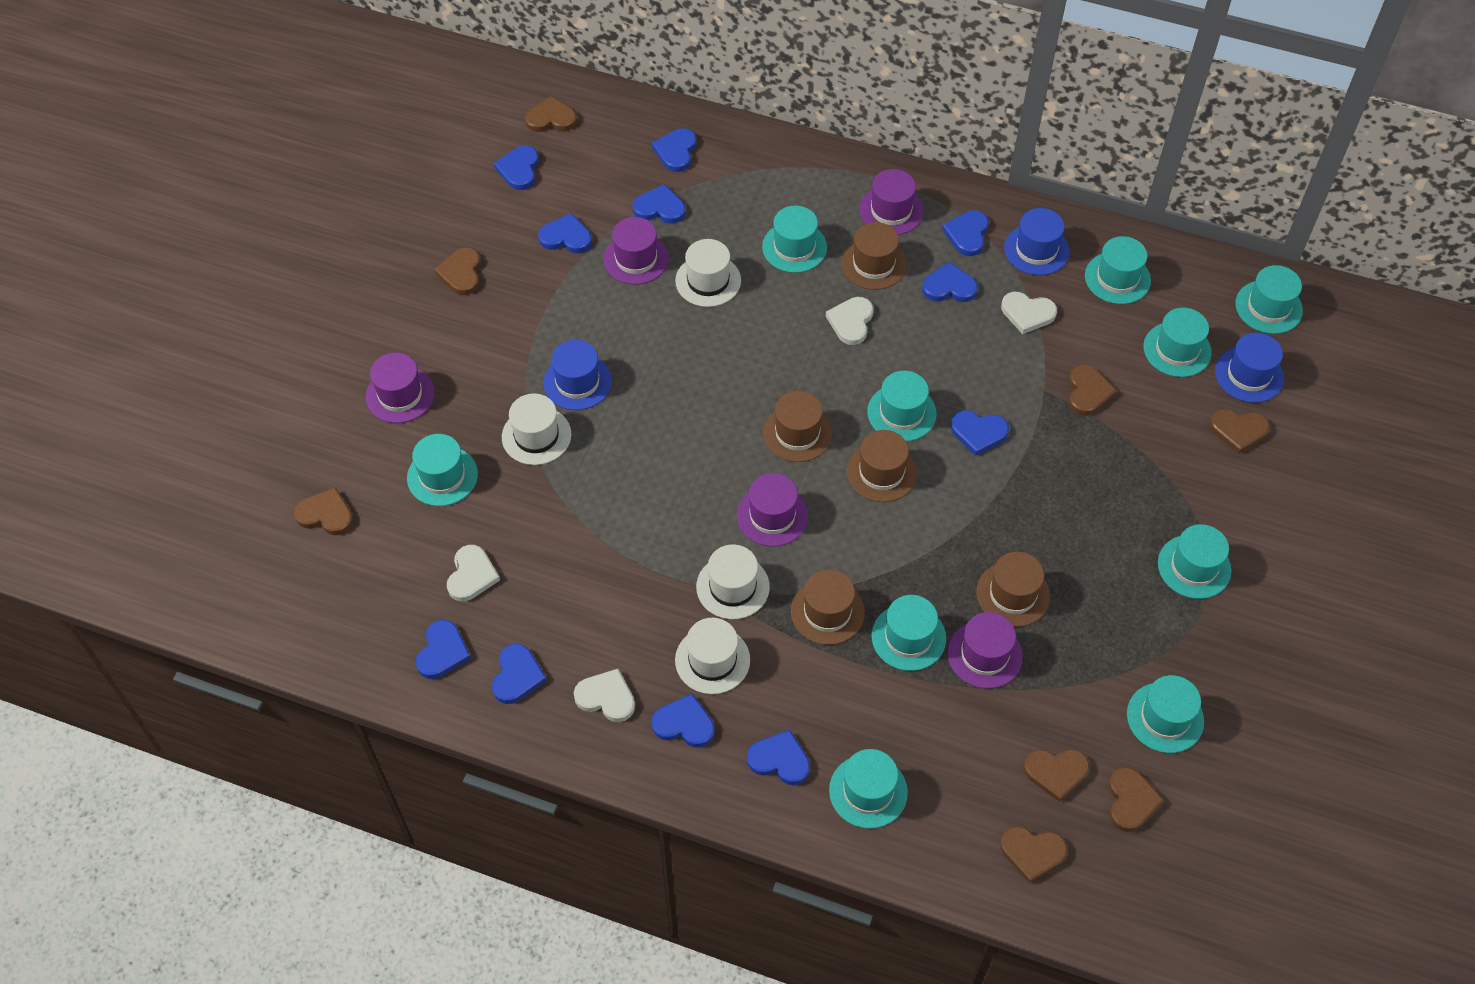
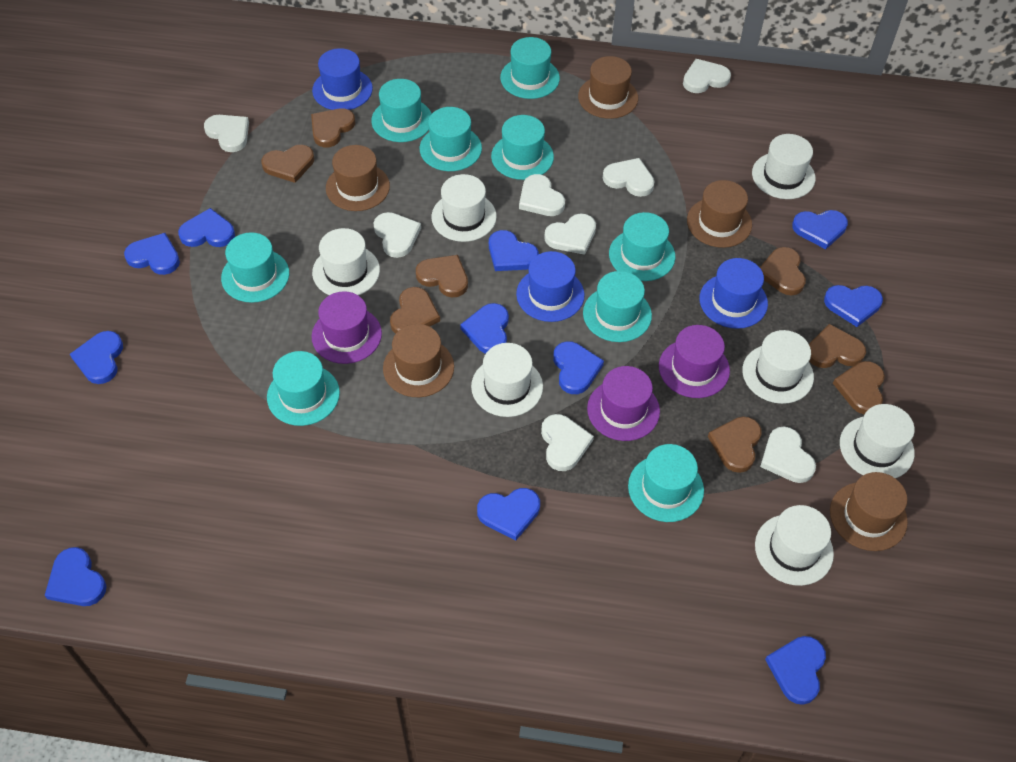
purple hat: [366,353,435,423] [604,217,669,285] [737,473,808,546] [859,169,923,235] [947,612,1023,689] = 5 -> [312,291,382,364] [587,366,660,441] [659,325,730,398] = 3
turquoise hat: [407,434,478,506] [762,205,827,273] [829,749,908,829] [867,371,937,441] [872,595,946,671] [1085,236,1151,304] [1127,675,1204,753] [1143,308,1212,377] [1158,524,1231,599] [1235,265,1303,334] = 10 -> [221,232,289,303] [267,351,340,426] [371,79,432,142] [420,107,482,171] [491,115,554,180] [500,37,560,99] [583,271,652,342] [609,212,675,281] [628,444,704,522] = 9
white hat: [502,393,571,465] [675,239,741,307] [675,618,750,694] [696,544,770,619] = 4 -> [312,228,380,295] [432,174,497,242] [471,343,543,417] [742,330,814,404] [752,134,816,199] [755,505,834,586] [840,404,915,478] = 7
white heart: [447,545,500,601] [574,669,635,722] [826,297,873,345] [1001,292,1057,334] = 4 -> [204,115,249,152] [373,212,421,258] [519,174,565,216] [541,414,594,471] [544,214,596,255] [603,158,655,197] [683,59,731,93] [760,427,816,483] = 8

